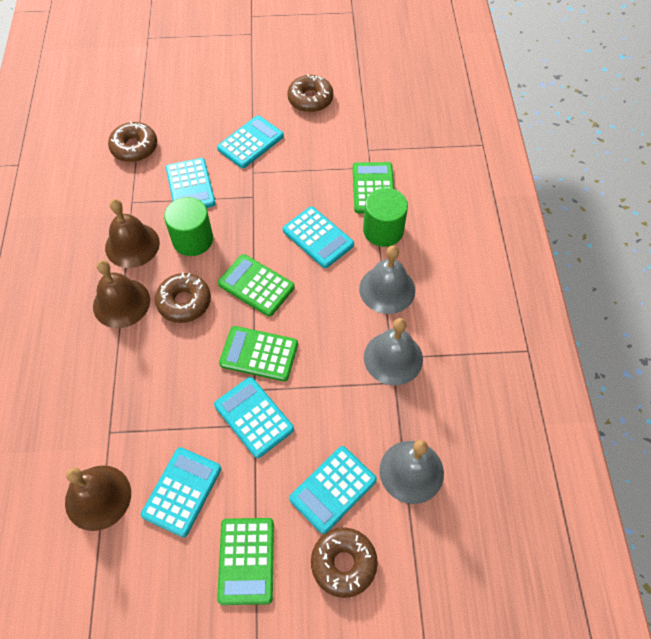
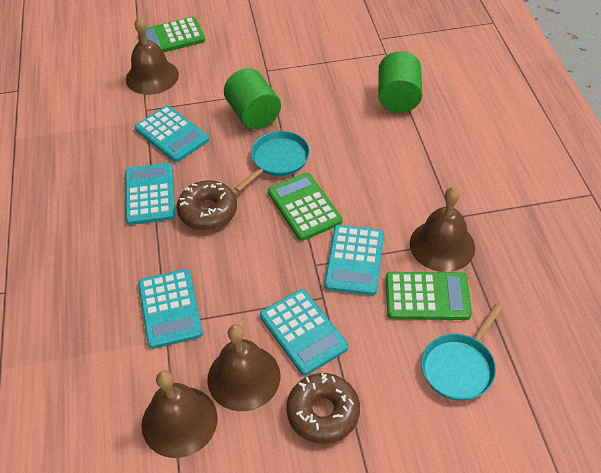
brown bell: [65,465,131,531] [93,260,150,328] [105,199,160,268] = 3 -> [126,17,179,95] [142,370,218,458] [207,324,280,411] [410,187,475,272] = 4
brown donut: [108,121,157,162] [155,273,211,323] [287,74,333,112] [311,528,378,598] = 4 -> [177,180,237,230] [286,373,360,444] = 2
green calculator: [217,518,274,605] [218,254,295,317] [219,326,298,381] [353,162,394,214] = 4 -> [138,17,205,52] [268,173,342,241] [386,272,472,320] = 3
grey bell: [359,245,415,314] [364,318,423,386] [379,440,444,504] = 3 -> none = 0
turquoise calculator: [141,447,221,537] [166,158,216,208] [214,377,294,458] [217,116,284,168] [283,206,354,268] [289,446,377,534] = 6 -> [125,163,175,225] [135,106,209,162] [138,269,203,349] [260,289,348,375] [324,225,384,296] = 5
turquoise pan: none = 0 -> [234,131,310,192] [421,304,502,401] = 2

